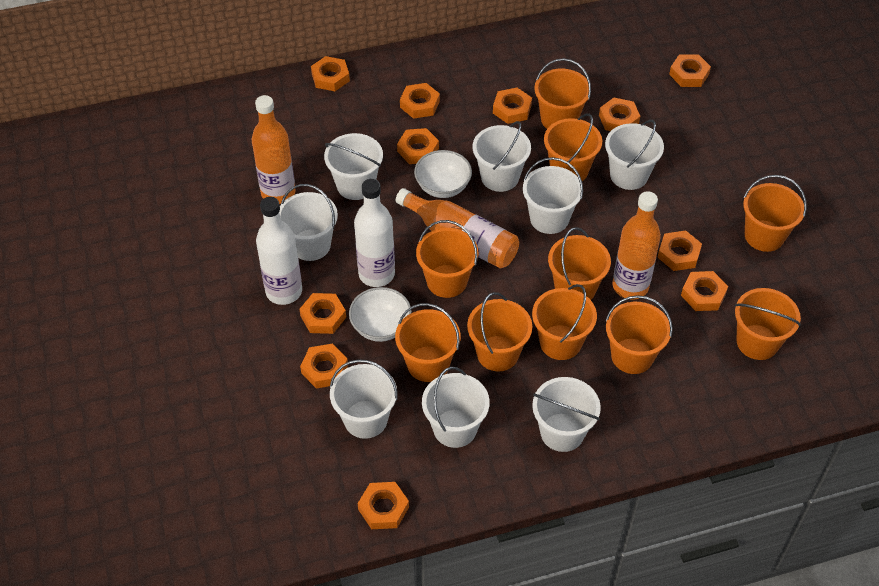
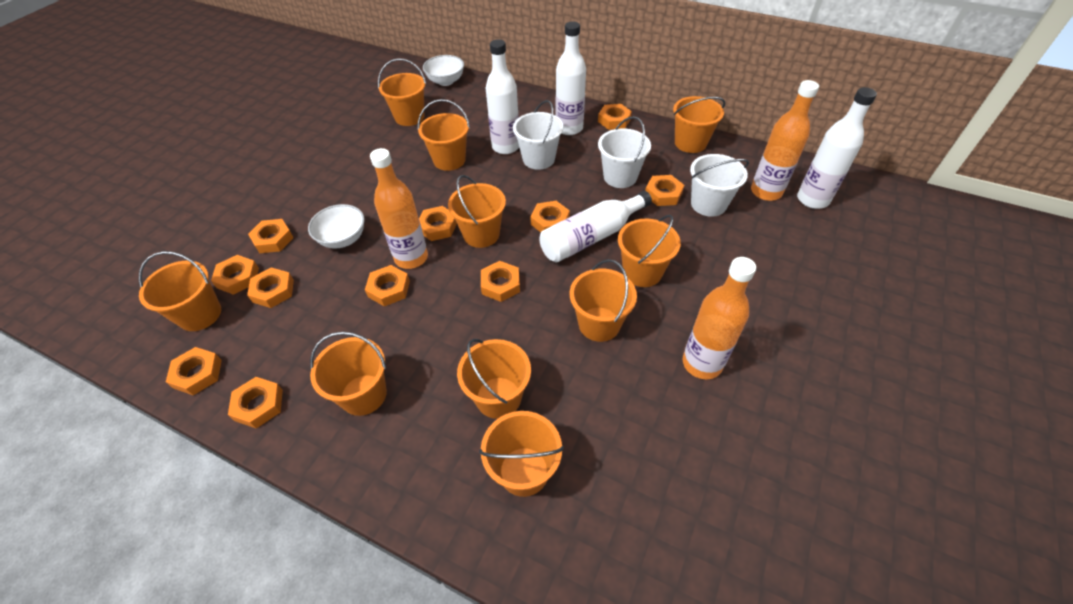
white bottle: [256,197,302,305] [354,179,395,287] = 2 -> [486,39,519,154] [539,191,652,262] [556,21,586,135] [797,87,877,209] = 4
white bucket: [279,184,338,261] [324,133,383,200] [330,359,398,439] [422,367,489,448] [473,121,531,192] [523,157,583,234] [532,377,601,452] [605,120,664,190] = 8 -> [513,100,563,170] [598,116,651,188] [690,154,749,217] = 3

